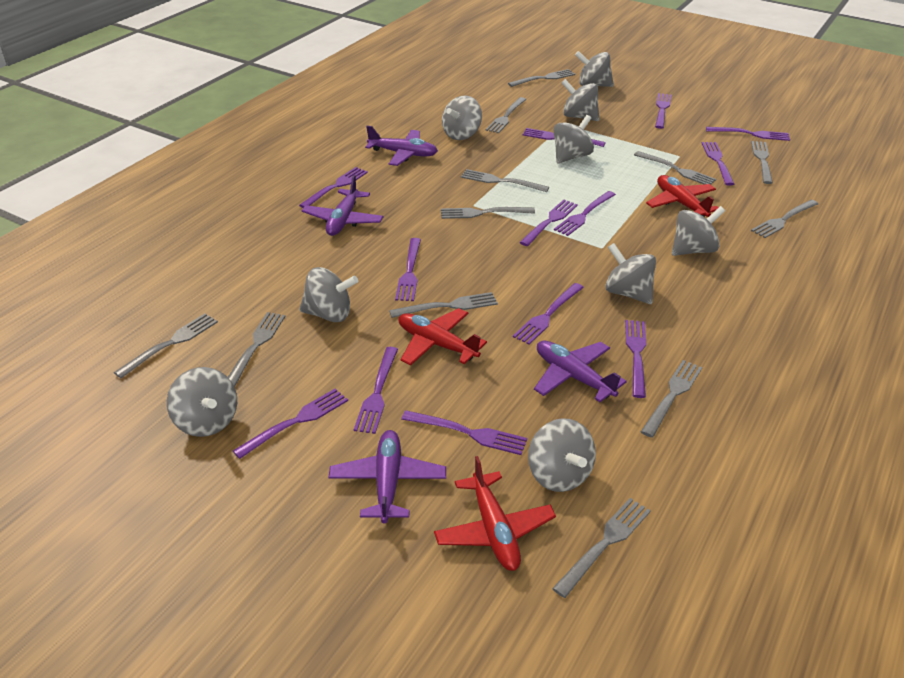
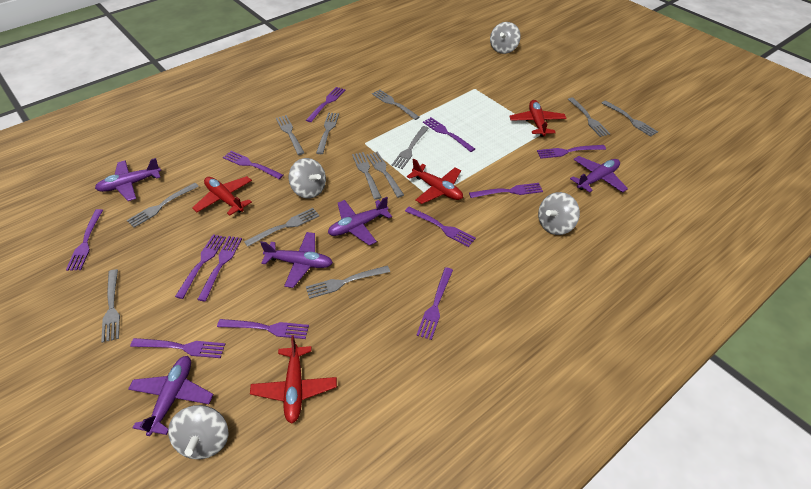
grey spinning top: [167,367,237,437] [299,267,358,322] [442,95,482,140] [528,418,596,492] [553,115,594,164] [561,79,599,121] [575,51,614,87] [605,243,656,304] [672,206,725,256] = 9 -> [168,405,228,459] [289,158,326,199] [490,22,521,54] [538,192,580,235] = 4
purple fork: [233,389,348,459] [299,167,368,208] [354,347,398,434] [395,238,421,301] [401,410,527,455] [513,283,584,345] [519,200,578,246] [523,128,606,147] [554,191,616,236] [625,320,646,398] [655,93,671,129] [702,142,734,186] [706,127,790,141] = 13 -> [66,209,103,271] [130,338,225,358] [175,234,226,299] [197,236,242,301] [217,319,309,339] [223,151,283,179] [306,87,346,122] [405,207,476,247] [416,267,453,340] [423,117,475,152] [469,183,543,198] [537,145,606,159] = 12
purple plane: [302,175,383,236] [329,430,446,523] [365,125,438,166] [534,341,627,402] = 4 -> [95,158,161,201] [128,356,214,436] [260,232,333,288] [328,197,392,245] [570,156,628,193] = 5
red plane: [399,308,487,366] [434,456,556,571] [646,175,719,217] = 3 -> [192,176,252,216] [250,335,337,424] [407,158,463,204] [509,100,566,137] = 4

